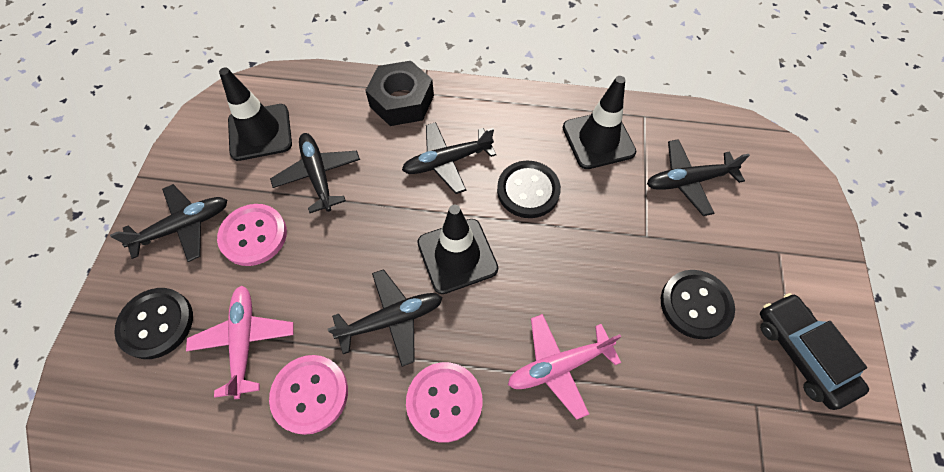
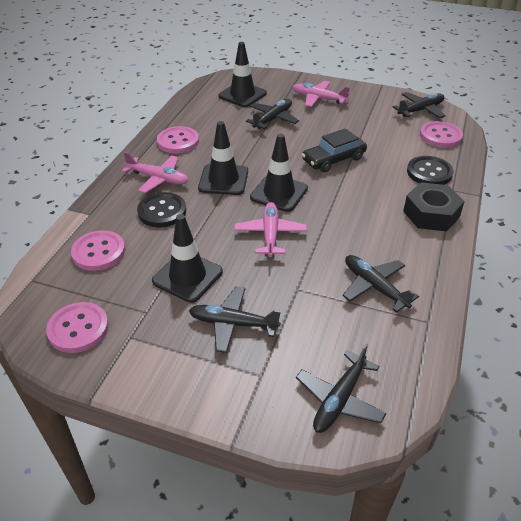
black button: [114,288,193,359] [497,161,561,218] [661,270,735,339] = 3 -> [137,192,186,227] [407,156,454,185] = 2
black traffic cone: [219,68,292,161] [417,205,498,294] [563,76,636,169] = 3 -> [152,214,223,303] [198,121,248,195] [218,42,267,107] [250,134,308,212] = 4
pink button: [217,204,287,266] [269,355,348,435] [406,362,482,443] = 3 -> [46,302,109,353] [71,230,125,271] [157,126,199,154] [420,121,463,148] = 4
pink plane: [186,286,293,399] [508,314,621,420] = 2 -> [121,152,189,193] [234,202,307,257] [292,81,350,107] = 3

